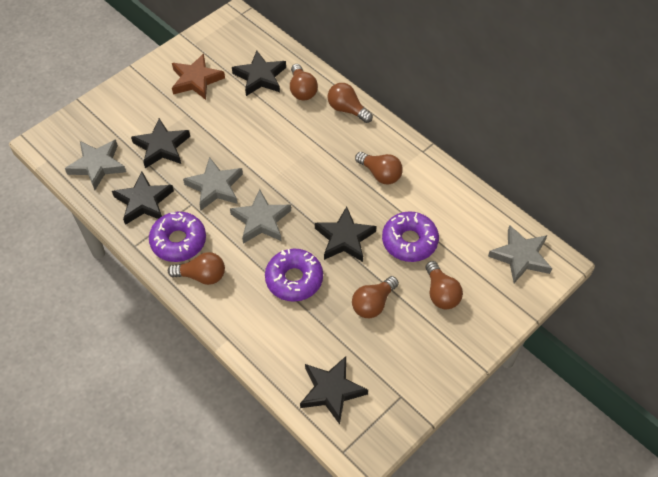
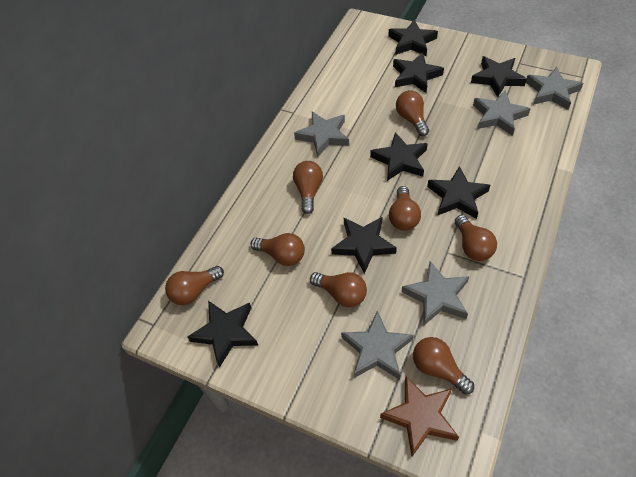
black star: [112,171,174,225] [131,118,190,168] [232,51,286,96] [300,356,368,424] [315,206,377,262] = 5 -> [187,301,258,368] [331,217,397,274] [370,132,428,181] [388,20,438,56] [393,52,444,93] [427,166,490,219] [471,56,527,97] = 7
brown light bulb: [168,252,225,285] [290,64,318,101] [328,83,373,123] [352,276,399,318] [355,152,403,184] [426,261,463,309] = 6 -> [165,266,224,305] [250,233,305,266] [293,161,323,214] [310,272,367,307] [389,186,421,231] [396,91,429,136] [413,337,474,394] [455,215,497,261] = 8
grey star: [65,139,126,190] [183,157,243,210] [230,189,291,244] [488,225,552,283] = 4 -> [294,111,349,157] [341,311,414,380] [401,261,469,325] [473,90,531,136] [526,67,584,110] = 5
purple donut: [149,212,206,262] [265,249,323,302] [382,211,439,262] = 3 -> none = 0

